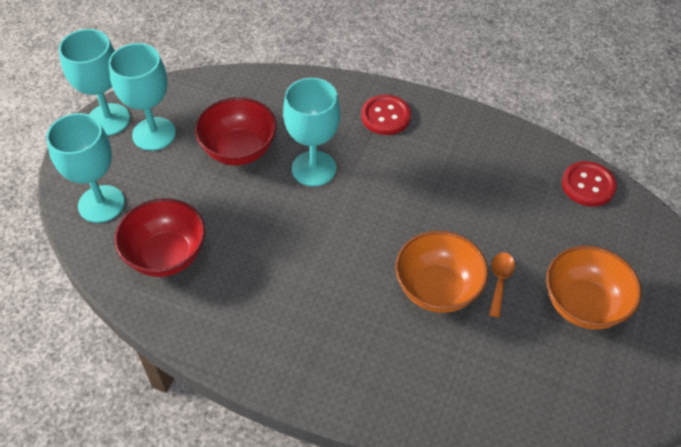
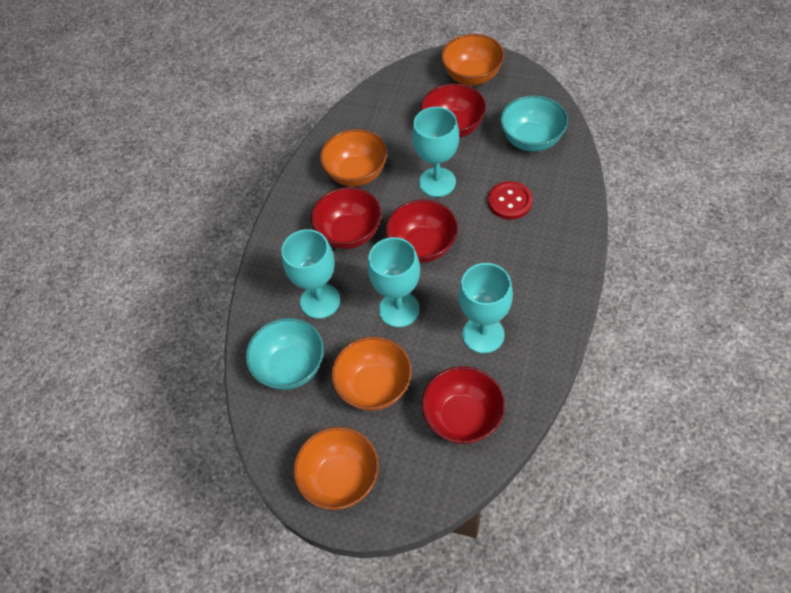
orange bowl: [395,231,488,313] [546,246,642,329] = 2 -> [293,427,379,510] [320,129,387,187] [331,337,412,411] [441,34,504,85] = 4
orange spoon: [489,252,515,317] = 1 -> none = 0
red bowl: [115,198,205,277] [195,97,277,165] = 2 -> [311,187,382,249] [386,199,458,263] [420,83,486,138] [422,366,505,444] = 4
red button: [361,95,411,135] [562,161,617,207] = 2 -> [488,181,533,219] = 1
turquoise bowl: none = 0 -> [246,318,324,390] [500,95,568,152] = 2

